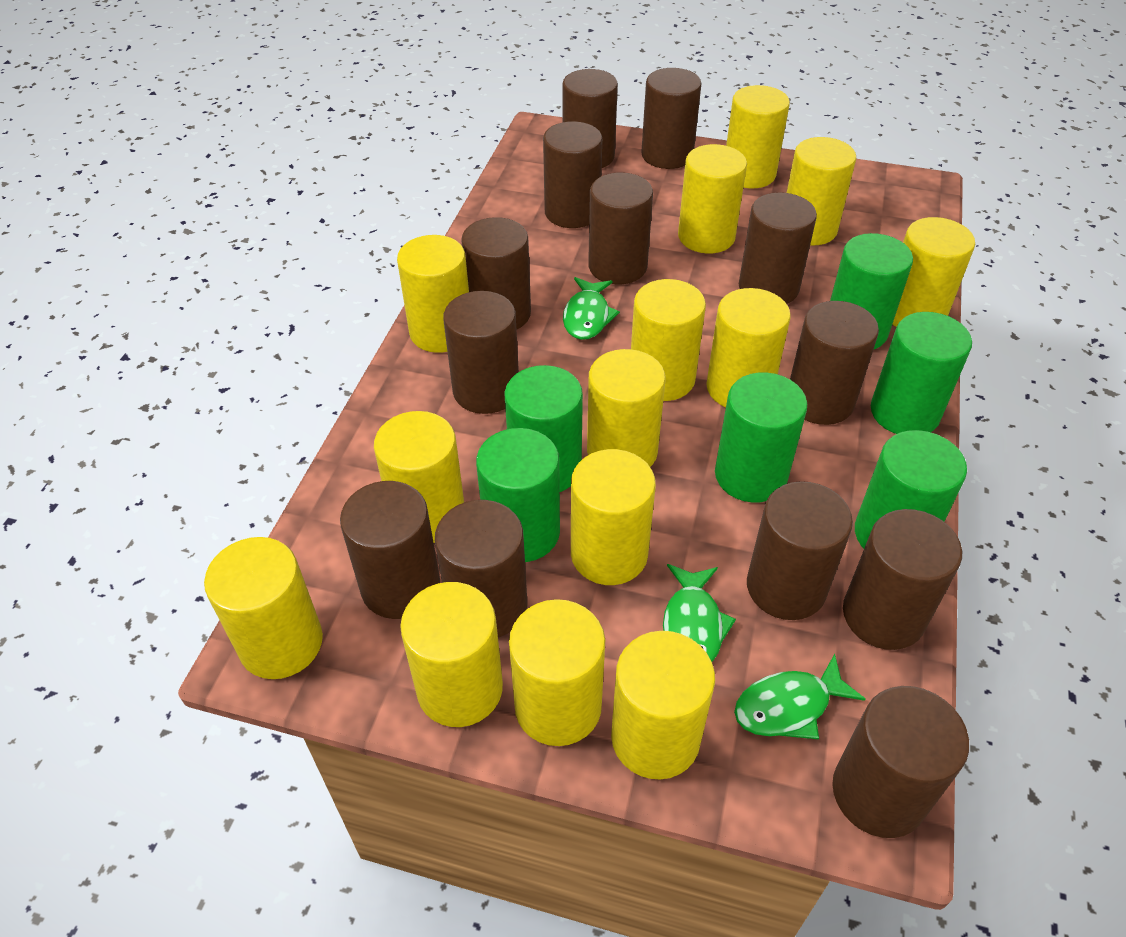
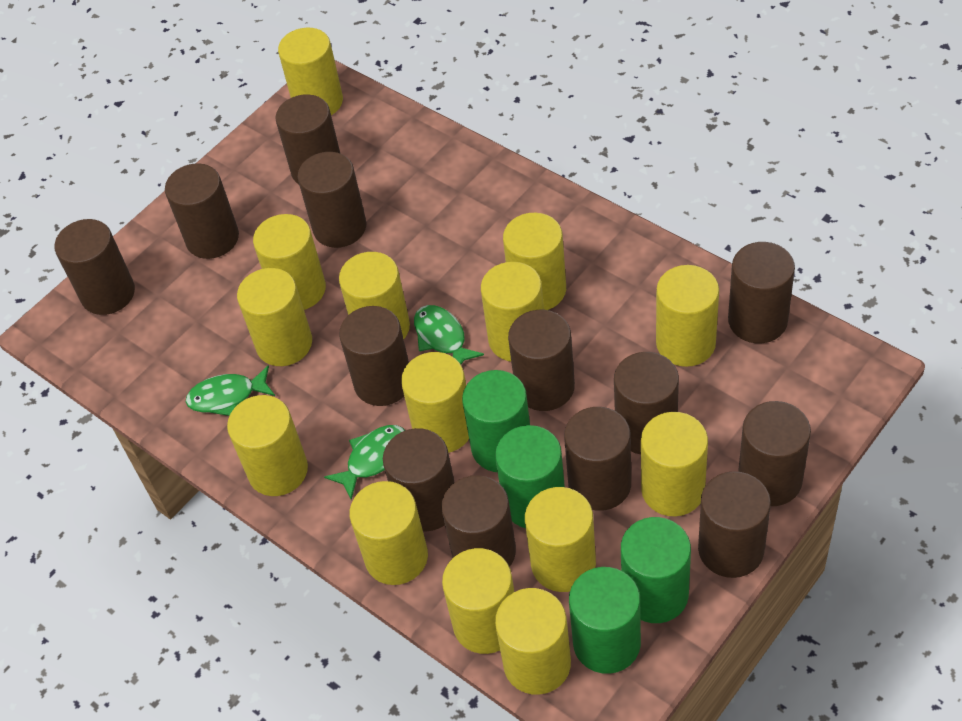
green cylinder: [476,428,560,562] [505,365,583,492] [715,372,807,503] [830,233,913,349] [855,430,967,549] [871,312,972,434] = 6 -> [462,370,530,472] [495,425,565,528] [569,567,641,674] [621,517,691,623] = 4

